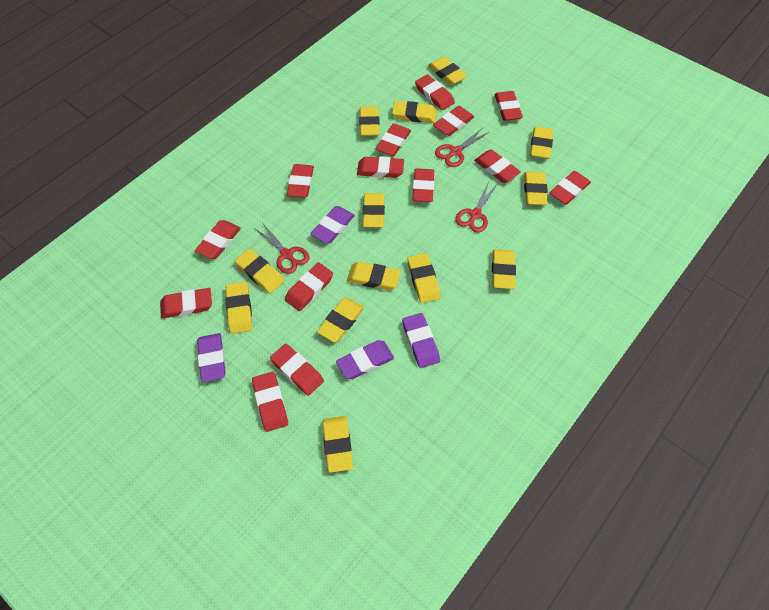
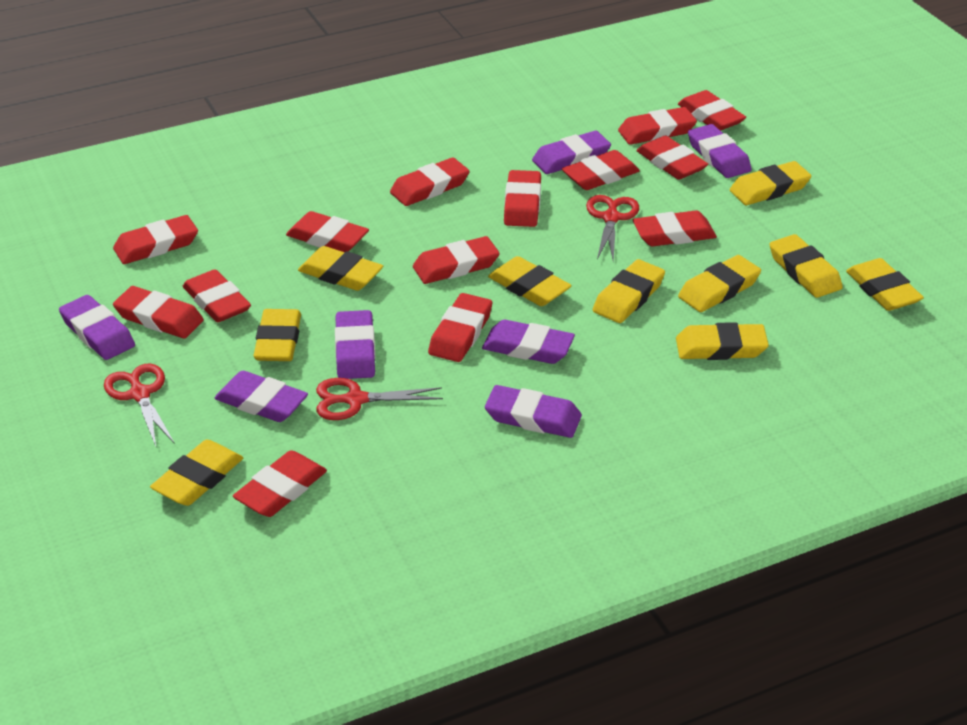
purple eraser: [197,333,226,382] [310,206,355,243] [336,340,394,379] [402,313,440,368] = 4 -> [59,295,135,360] [215,371,308,422] [335,310,375,379] [482,320,575,364] [485,385,582,438] [532,131,611,174] [688,124,752,178] = 7
yellow eraser: [226,282,252,334] [235,249,285,294] [317,298,364,342] [322,416,353,473] [347,262,401,290] [359,106,380,136] [363,193,385,228] [392,101,437,123] [407,253,441,303] [428,57,467,85] [492,249,516,289] [524,172,548,205] [530,127,553,159] = 13 -> [150,439,243,506] [253,309,301,361] [298,246,383,291] [488,256,572,306] [593,259,665,323] [676,322,769,360] [678,255,761,312] [730,161,811,205] [770,234,843,298] [846,258,924,311] = 10

